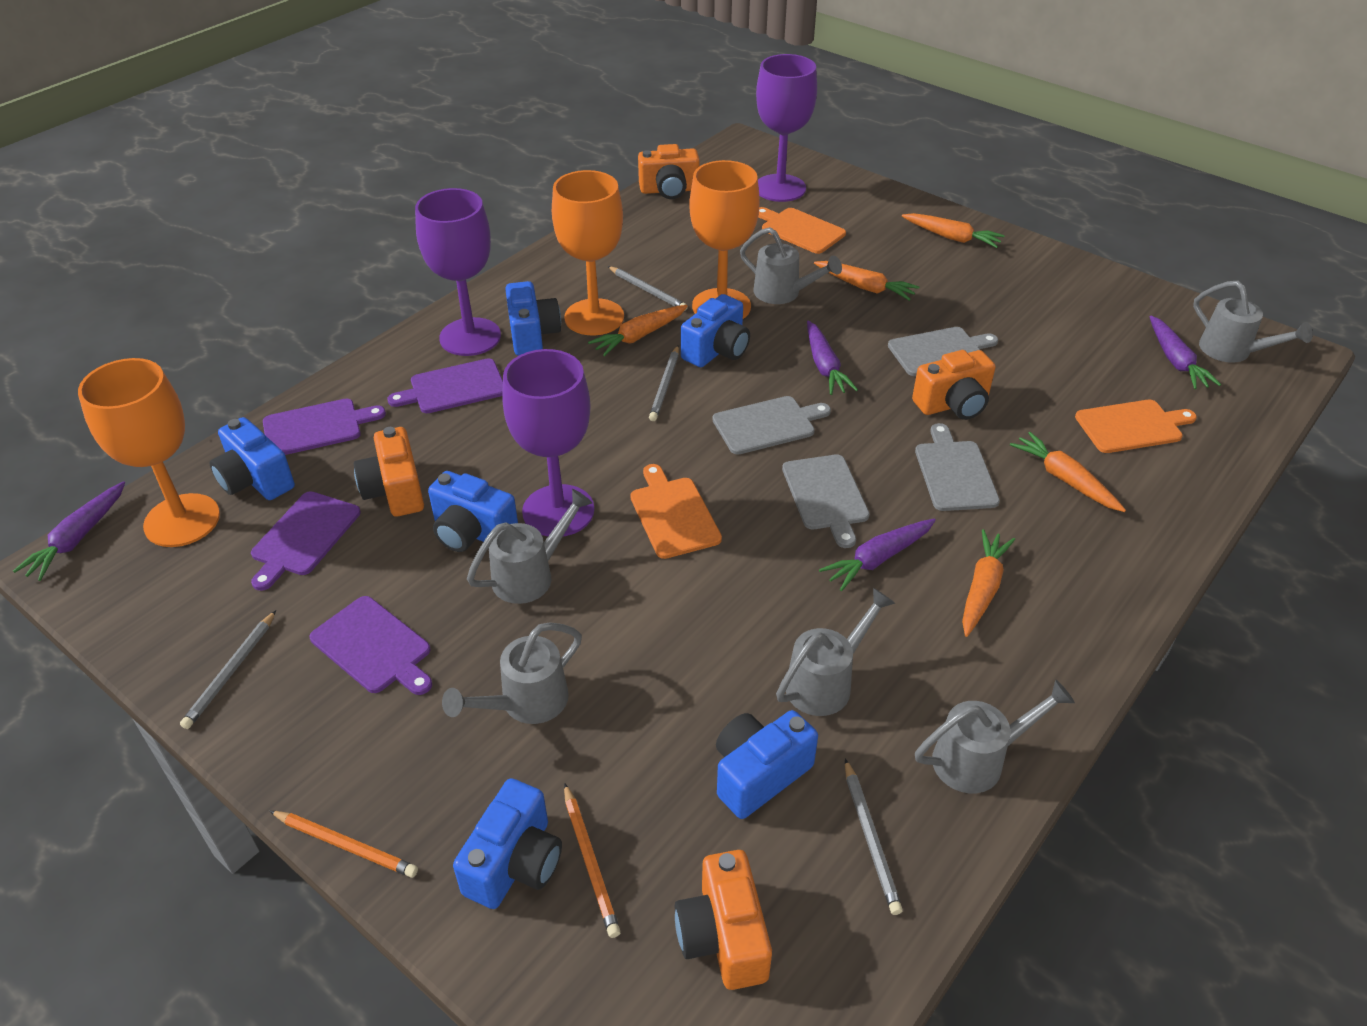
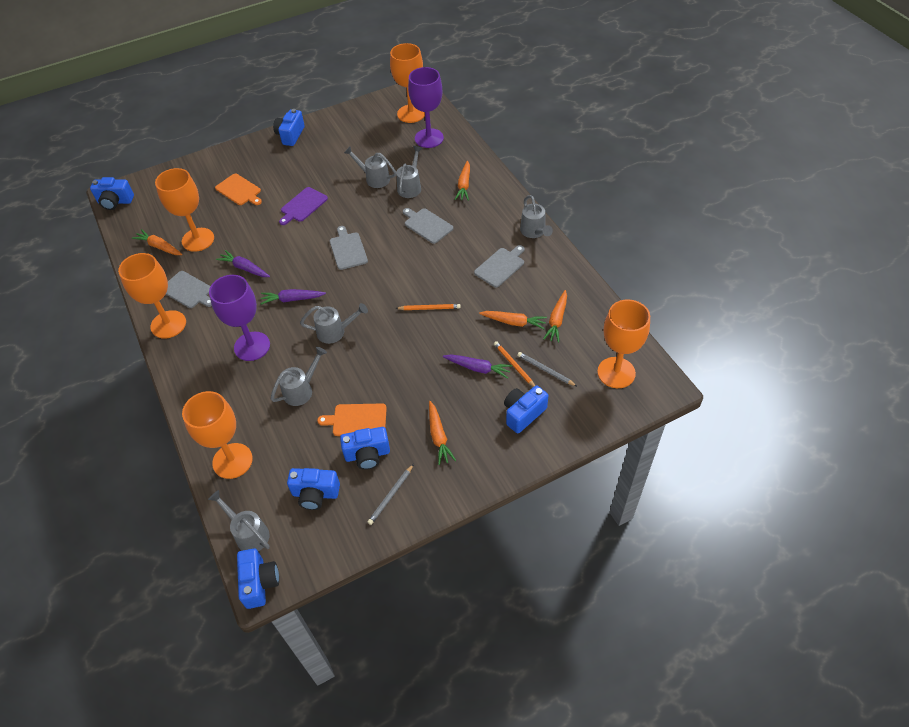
grey pencil: [180,610,276,729] [608,266,688,311] [649,346,679,421] [845,759,903,915] = 4 -> [368,464,414,525] [517,352,577,386] = 2
orange camera: [354,427,424,517] [638,144,700,199] [675,850,772,990] [912,350,996,420] = 4 -> none = 0
orange cutting board: [630,464,722,559] [758,207,846,254] [1075,399,1197,453] = 3 -> [215,174,262,205] [317,404,387,436] = 2
orange goblet: [78,358,220,547] [552,170,624,335] [689,160,760,319] = 3 -> [118,253,186,339] [155,168,214,252] [182,391,253,479] [390,43,425,123] [597,299,650,388] = 5
purple carrot: [13,481,125,581] [807,321,858,395] [819,518,936,591] [1149,316,1221,389] = 4 -> [216,250,270,277] [260,289,326,305] [443,354,512,379] = 3
purple cutting board: [251,491,361,591] [263,399,386,455] [310,596,432,695] [387,358,503,413] = 4 -> [279,187,328,225] = 1
purple goblet: [415,188,501,356] [502,349,595,536] [756,54,817,202] = 3 -> [209,275,270,361] [408,67,444,148] = 2

